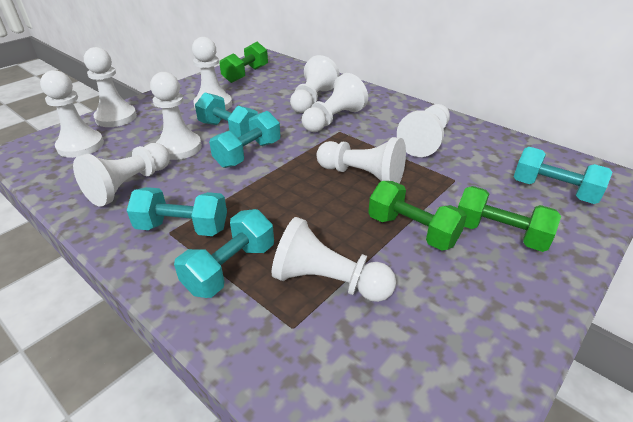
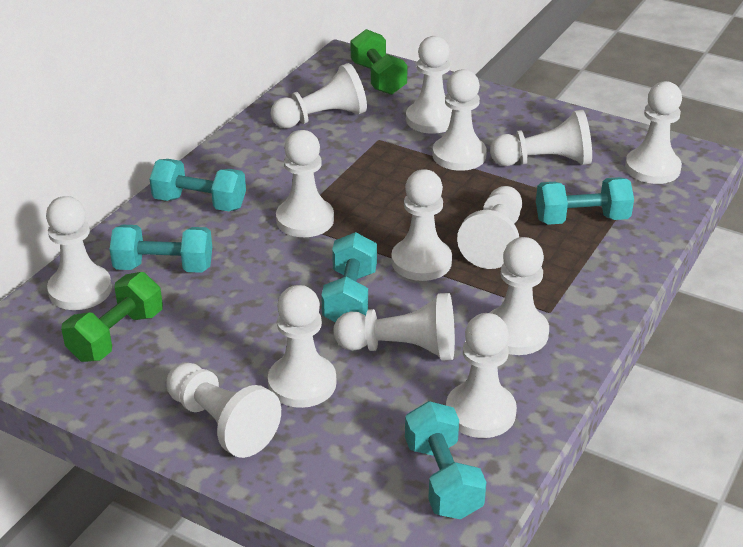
green dumbbell: [219,42,268,83] [368,181,467,251] [458,186,561,252] = 3 -> [61,272,163,362] [351,29,408,95] = 2
white pawn: [40,70,104,158] [73,143,170,207] [84,47,137,127] [150,72,202,160] [192,37,232,110] [272,217,396,302] [290,55,339,113] [302,73,368,132] [316,137,406,184] [397,104,450,157] = 10 -> [46,196,112,310] [166,362,281,458] [268,285,336,408] [270,63,367,128] [276,130,334,237] [334,293,455,360] [391,169,452,281] [406,36,452,134] [433,69,487,171] [446,313,517,438] [457,186,522,269] [490,110,592,166] [490,237,549,355] [625,81,682,184] = 14

